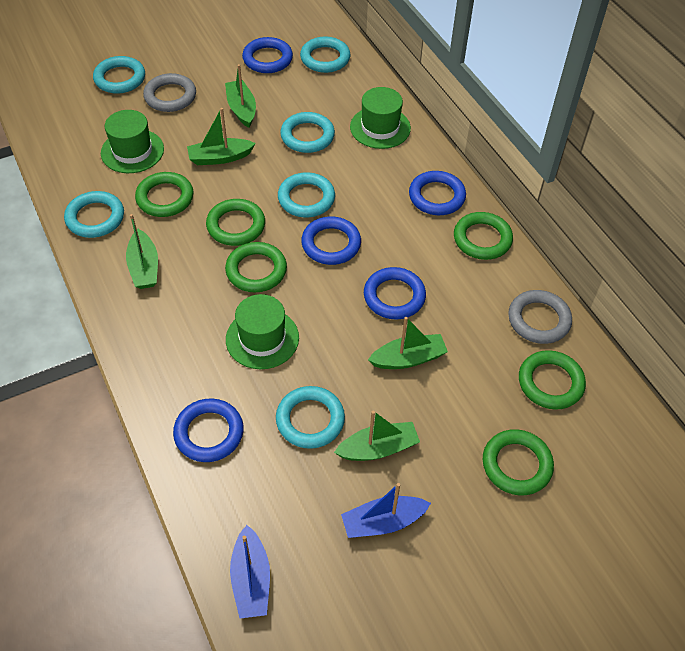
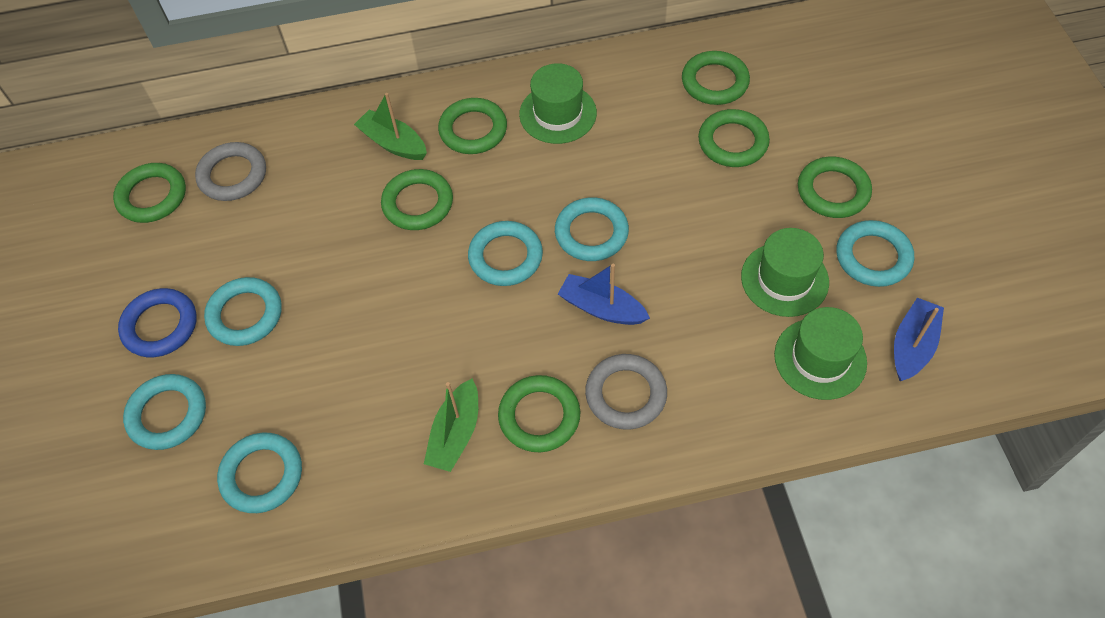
blue ring: [173,398,244,462] [242,37,293,73] [301,216,361,265] [364,267,426,320] [409,171,466,215] = 5 -> [118,288,197,357] = 1
green boat: [126,214,158,289] [187,108,256,165] [225,64,256,128] [334,411,420,461] [368,317,448,369] = 5 -> [354,93,427,160] [424,379,478,472] = 2
green ring: [135,172,194,217] [206,199,265,246] [225,242,287,292] [454,212,513,260] [483,429,554,496] [519,350,586,410] = 6 -> [113,163,186,223] [381,169,453,230] [438,98,507,154] [498,375,580,452] [682,51,750,105] [698,109,770,167] [798,157,872,218] = 7

